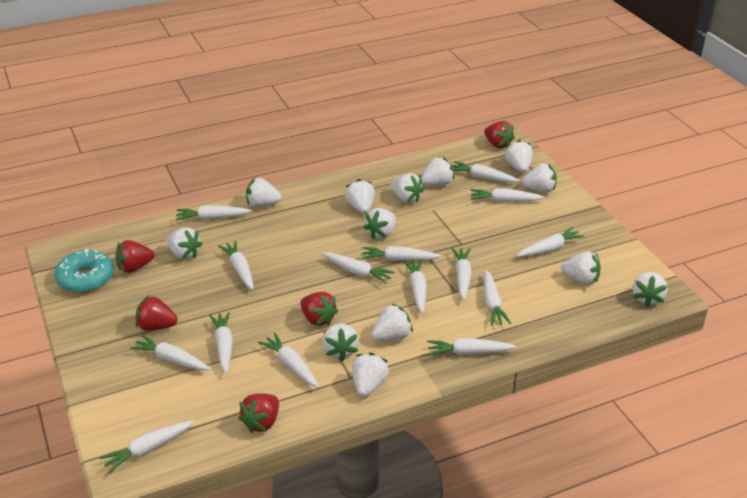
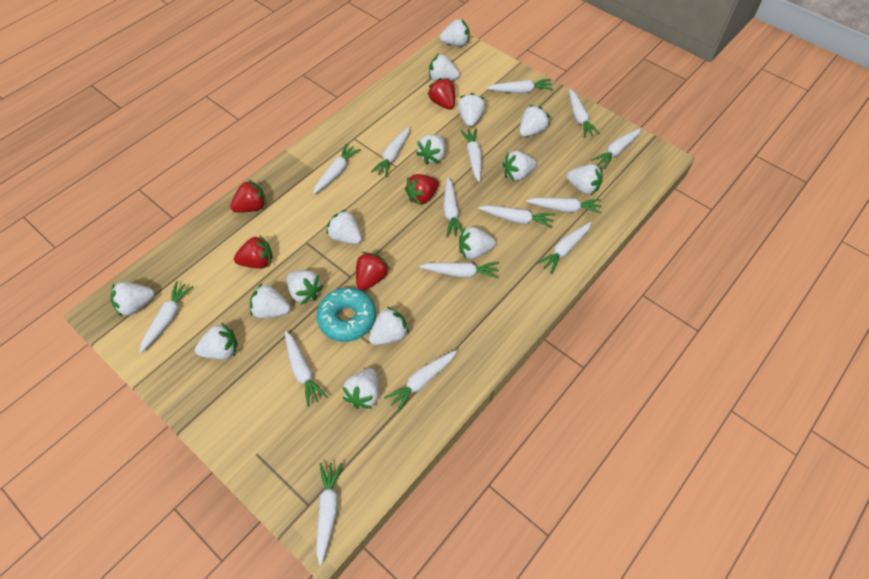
white strawberry: [166,227,202,259] [246,178,281,208] [323,323,359,361] [345,179,375,213] [352,353,389,396] [363,208,396,240] [372,304,413,341] [390,173,424,203] [421,157,454,186] [504,140,533,172] [522,164,557,193] [561,252,601,285] [632,272,668,307] = 13 -> [111,282,155,317] [195,322,238,359] [250,283,291,318] [287,270,323,305] [326,209,362,244] [342,368,379,409] [369,306,409,345] [416,134,445,164] [429,54,460,81] [440,19,469,46] [458,93,485,127] [459,227,496,259] [502,151,537,181] [520,105,550,137] [567,164,602,195] = 15

